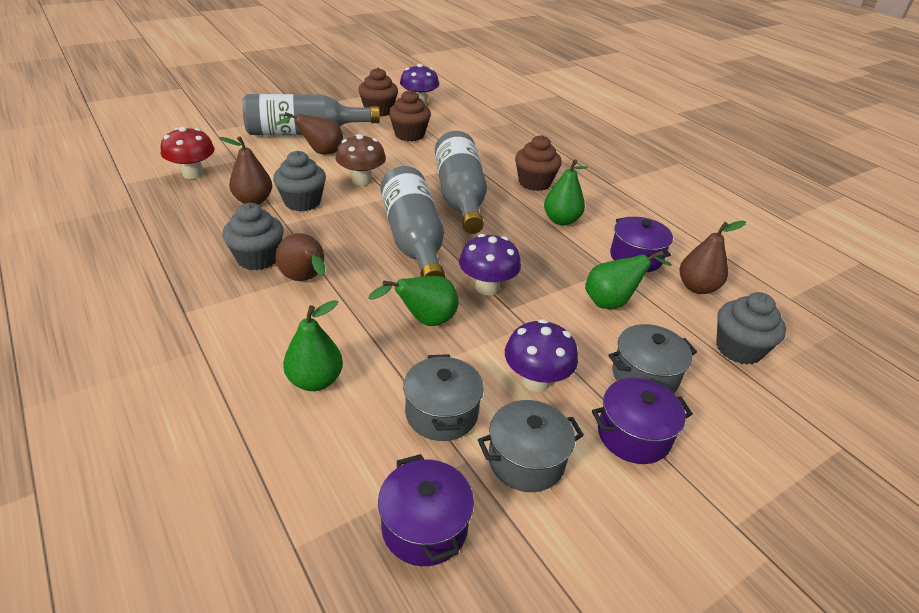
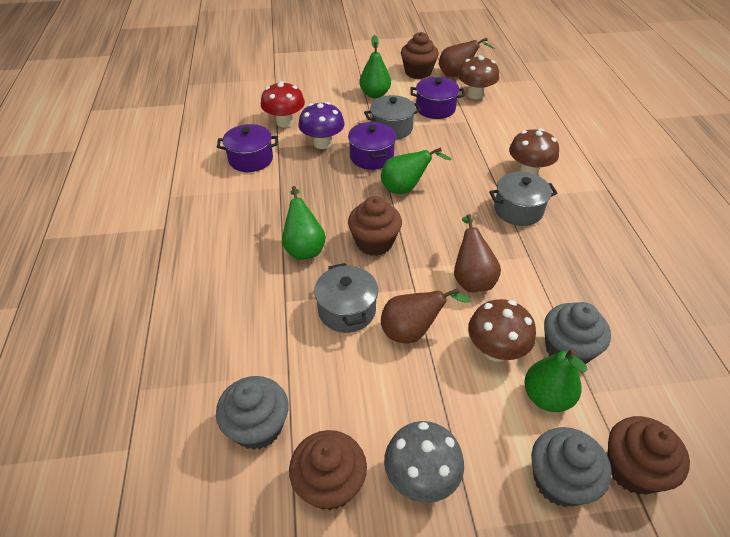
brown cupcake: [358,68,398,117] [389,90,431,141] [515,135,562,191] = 3 -> [289,430,367,510] [348,196,402,256] [401,32,439,79] [607,416,690,495] = 4
brown mushroom: [336,134,386,185] = 1 -> [458,55,499,99] [468,299,536,362] [509,128,559,176] = 3
brown pear: [219,136,272,205] [275,112,343,154] [275,233,325,281] [679,221,746,294] = 4 -> [381,288,471,344] [439,38,495,77] [454,214,501,293] = 3
grey bottle: [242,94,380,135] [380,166,446,278] [435,131,487,234] = 3 -> none = 0
grey mushroom: none = 0 -> [384,421,464,503] = 1
purple mushroom: [400,64,439,105] [459,234,521,295] [505,319,578,392] = 3 -> [298,102,345,149] = 1

